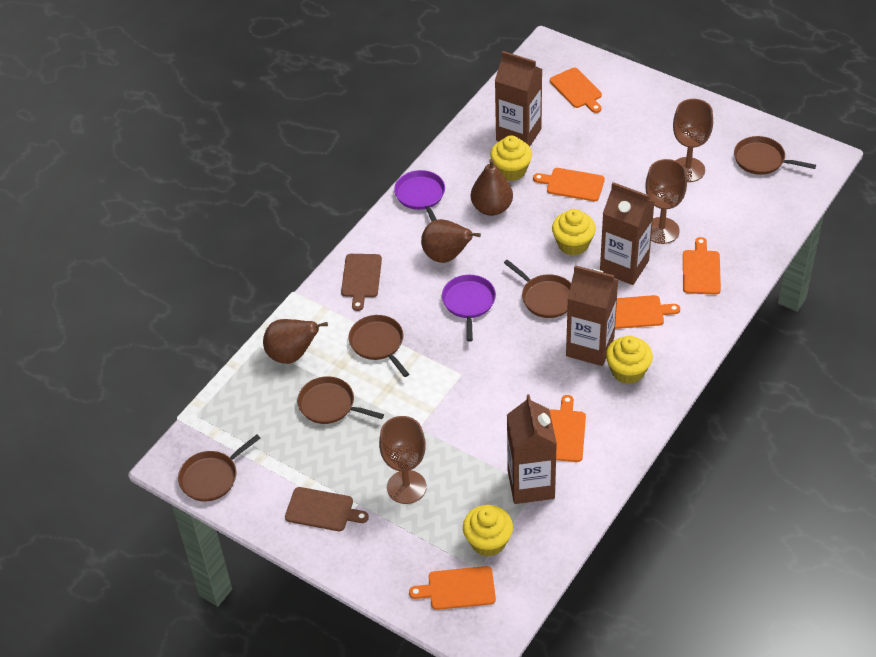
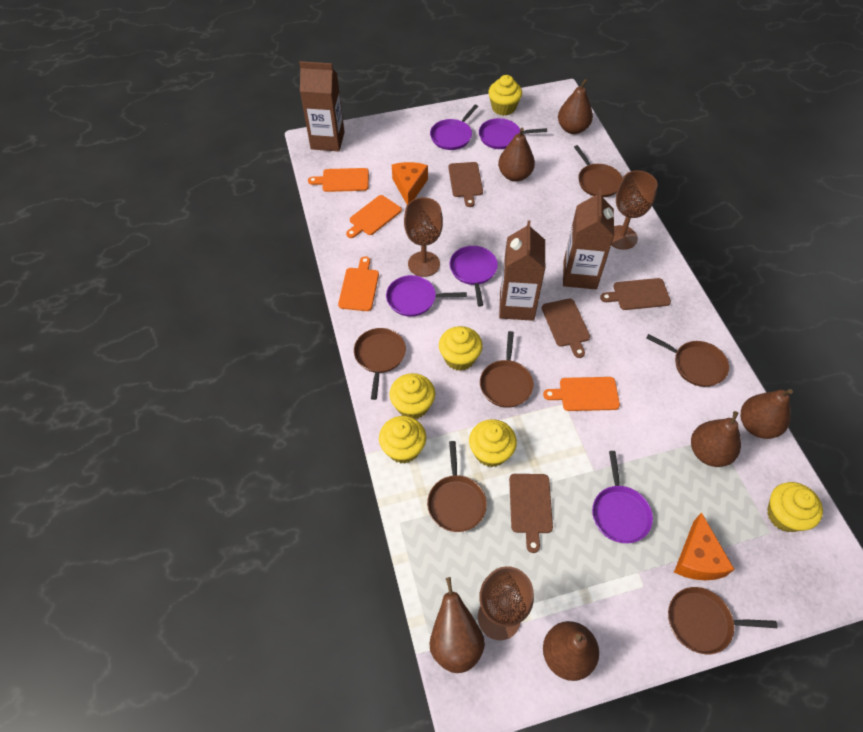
brown carton: [495,51,542,147] [507,394,557,504] [566,265,618,366] [600,182,654,285] = 4 -> [299,61,344,151] [499,220,545,321] [563,189,614,289] = 3
brown cutting board: [285,487,369,531] [341,254,382,311] = 2 -> [448,162,483,207] [509,474,553,553] [542,299,590,358] [600,278,671,310] = 4
brown pan: [178,434,260,502] [297,376,384,424] [348,315,409,377] [504,259,571,318] [734,136,816,175] = 5 -> [354,328,406,400] [427,441,487,532] [480,331,534,408] [574,145,623,197] [646,334,729,387] [668,587,778,654] = 6
brown pear: [263,319,328,364] [421,219,481,263] [471,159,513,216] = 3 -> [430,577,485,673] [498,128,535,182] [543,621,599,681] [558,79,593,134] [691,411,741,467] [741,389,793,439] = 6
orange cheese: none = 0 -> [392,162,428,204] [674,512,735,580] = 2
orange cutting board: [409,566,496,610] [533,168,605,201] [550,68,602,113] [550,395,586,462] [615,295,680,329] [683,237,721,295] = 6 -> [308,168,369,192] [338,256,379,311] [346,195,402,238] [543,377,620,411] = 4
purple pan: [394,170,445,221] [442,275,496,341] = 2 -> [386,275,467,317] [430,104,478,150] [450,246,498,307] [479,118,547,149] [592,451,653,543] = 5
yellow cupcake: [463,505,513,557] [490,135,532,181] [552,209,596,255] [606,336,653,384] = 4 -> [379,416,426,463] [389,373,435,419] [439,326,483,371] [469,419,517,467] [488,75,522,116] [767,482,823,532] = 6

